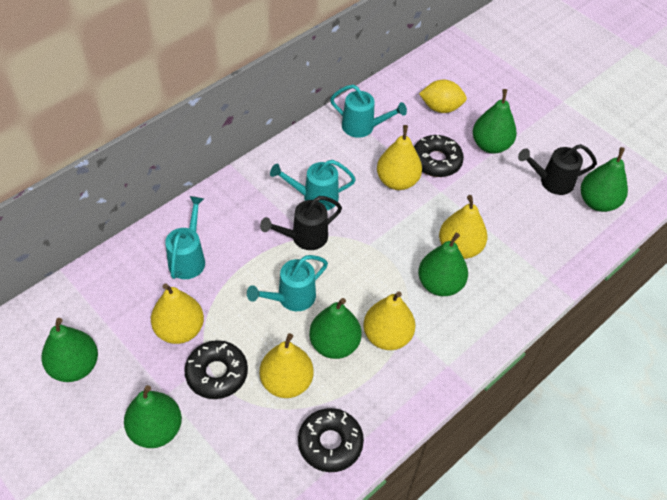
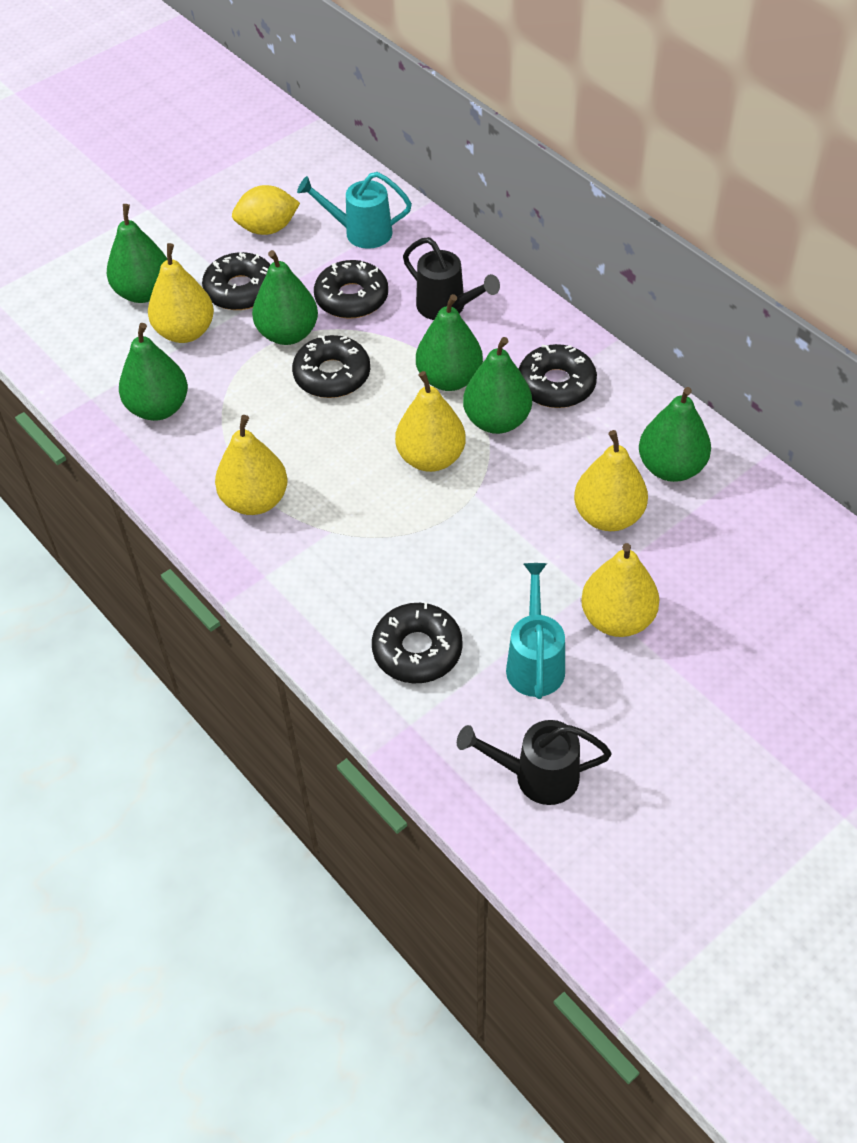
black donut: [184,340,248,399] [298,408,364,472] [414,135,464,177] = 3 -> [202,252,271,310] [292,335,370,398] [314,260,388,319] [372,602,463,683] [518,344,597,408] = 5
turquoise watering can: [165,196,205,279] [247,255,328,311] [270,160,356,210] [330,84,407,138] = 4 -> [297,172,412,249] [506,563,565,699] = 2

